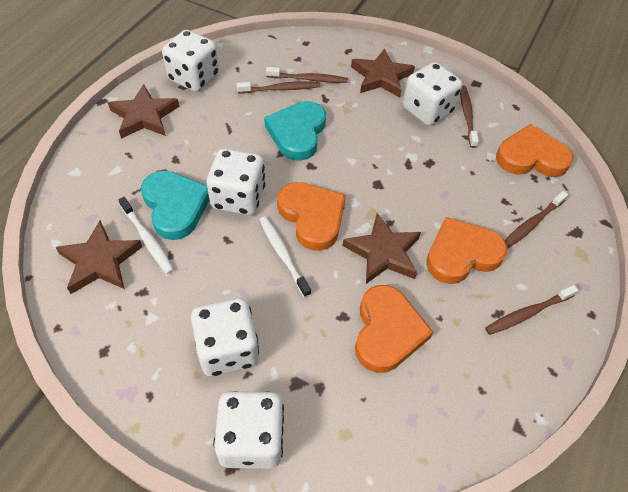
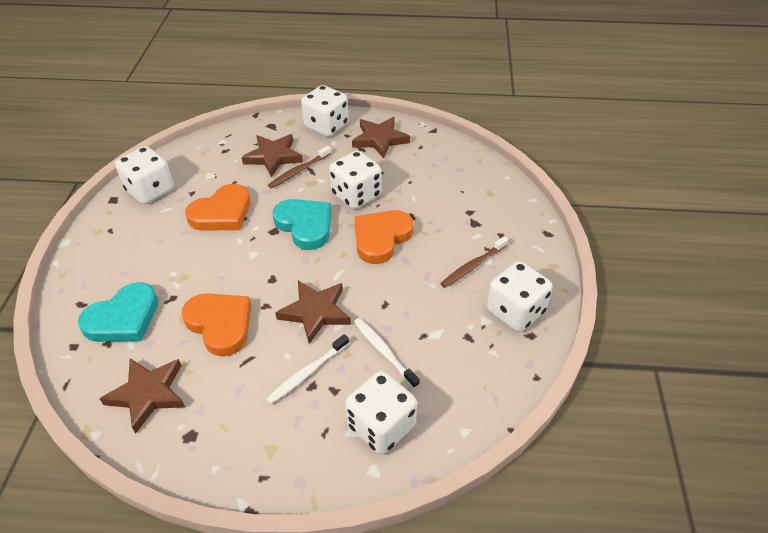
brown toothbrush: [237,81,320,93] [266,67,348,83] [460,85,479,148] [485,285,578,335] [504,191,568,249] = 5 -> [268,146,331,189] [440,236,508,288] = 2
orange heart: [277,182,346,251] [355,285,433,373] [426,217,507,284] [496,124,573,177] = 4 -> [182,293,251,357] [185,184,250,230] [354,210,413,264] = 3

